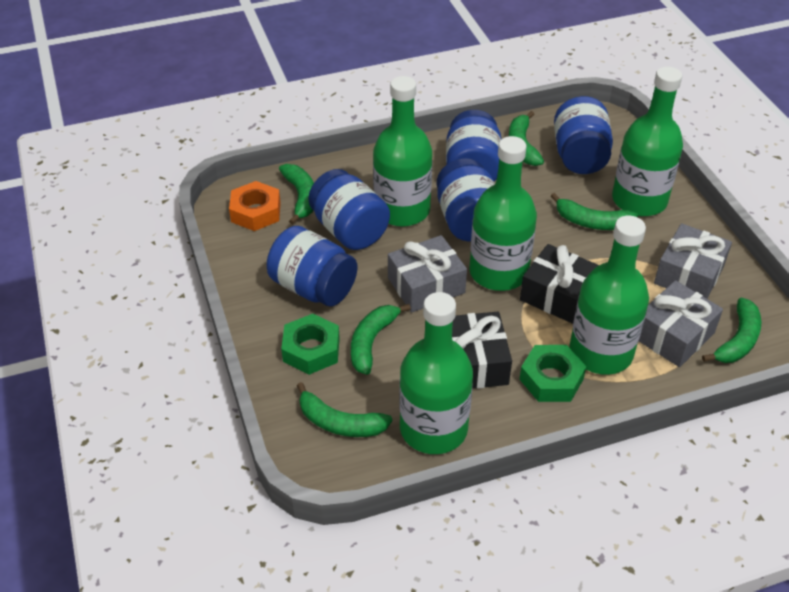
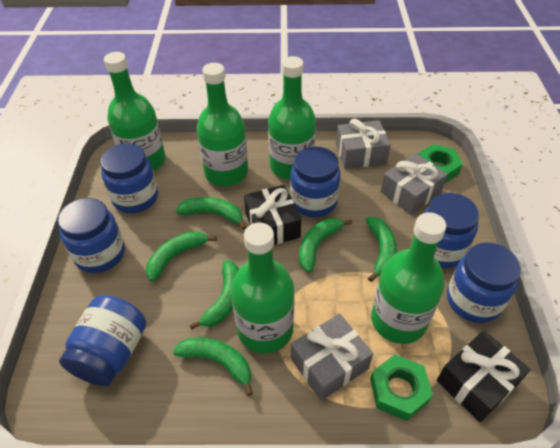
blue jar: [267,226,357,307] [308,169,390,250] [437,158,495,241] [446,110,501,181] [554,96,613,174] = 5 -> [57,198,125,273] [59,295,146,386] [100,143,158,213] [290,147,340,217] [424,193,479,269] [447,243,521,323] = 6
orange nut: [229,181,281,231] = 1 -> none = 0

